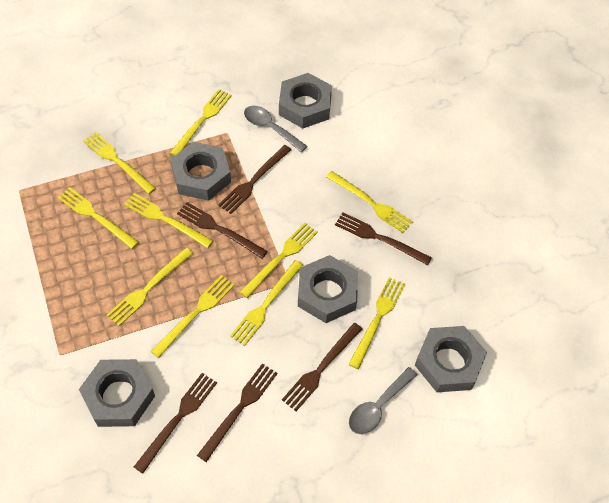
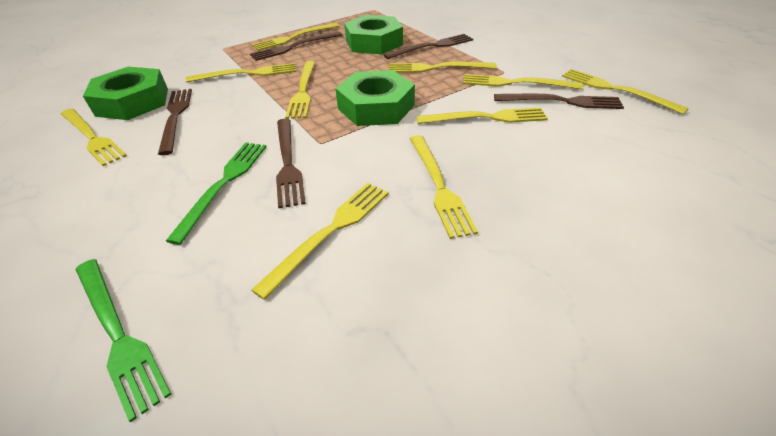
brown fork: [134,373,217,474] [177,202,268,259] [197,363,277,462] [218,145,291,214] [282,323,362,411] [335,212,432,265] = 6 -> [158,89,192,155] [250,32,342,61] [276,119,306,208] [383,34,473,59] [494,94,624,109] = 5
green fork: none = 0 -> [75,259,172,422] [166,142,266,245] = 2
green nut: none = 0 -> [83,67,168,120] [335,70,415,126] [344,15,403,55] = 3
grey nut: [79,359,155,427] [170,142,231,201] [279,73,332,129] [298,255,358,323] [415,326,487,392] = 5 -> none = 0
grey spoon: [244,106,307,153] [349,367,417,434] = 2 -> none = 0

